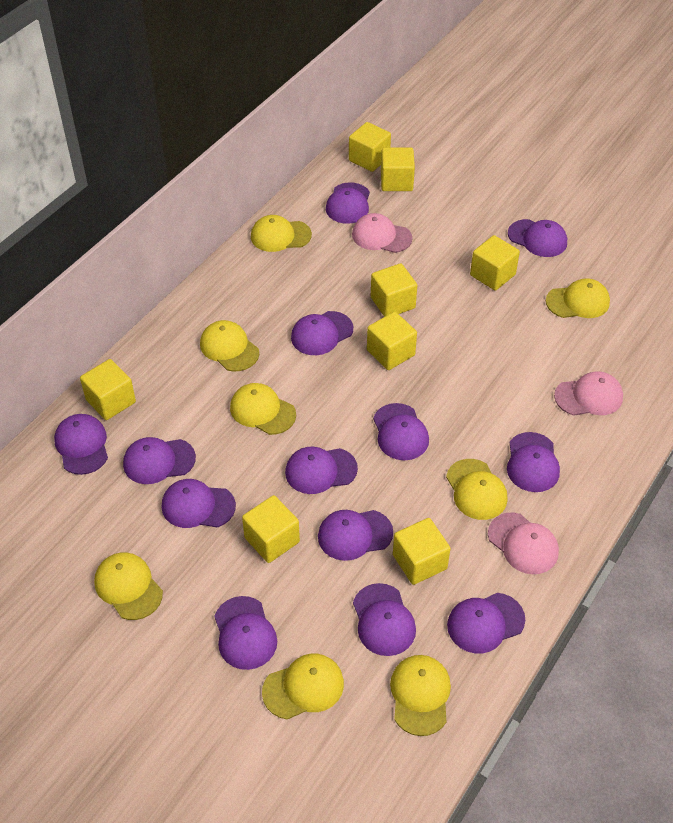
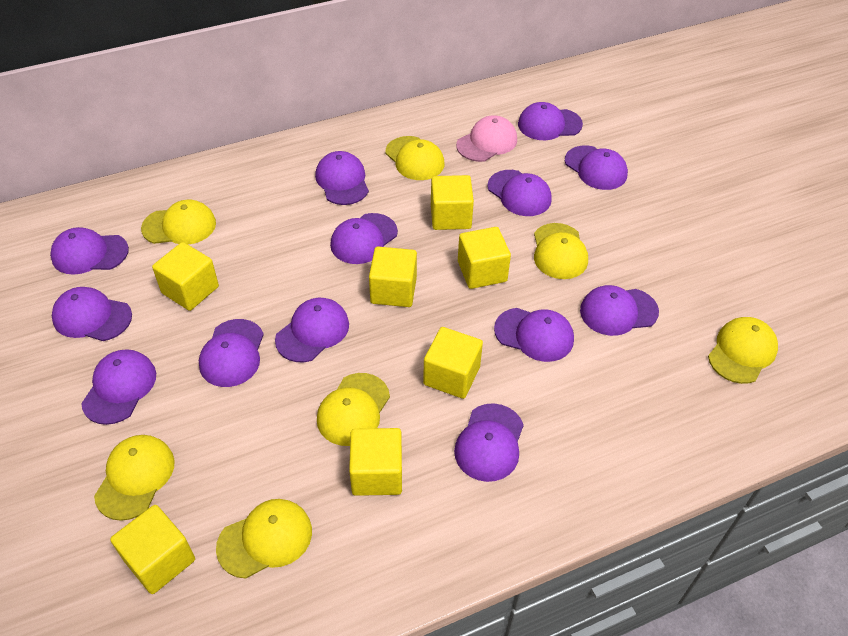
pink cap: [352,213,412,253] [488,512,559,574] [554,371,623,416] = 3 -> [456,116,517,162] = 1
yellow cap: [94,552,163,620] [200,320,259,372] [230,383,296,435] [251,215,312,252] [262,654,344,719] [390,655,451,736] [446,459,508,520] [546,278,610,318] = 8 -> [94,435,175,521] [141,200,216,245] [216,499,312,579] [317,373,390,446] [386,136,445,180] [534,223,588,279] [708,317,778,384] = 7
yellow cube: [80,359,136,420] [242,495,300,563] [349,122,391,172] [367,312,417,370] [371,263,417,317] [381,148,415,191] [393,518,451,585] [470,235,520,291] = 8 -> [110,505,195,594] [152,242,219,311] [349,428,402,496] [369,247,417,307] [423,327,483,399] [431,175,474,230] [458,227,511,289] = 7

